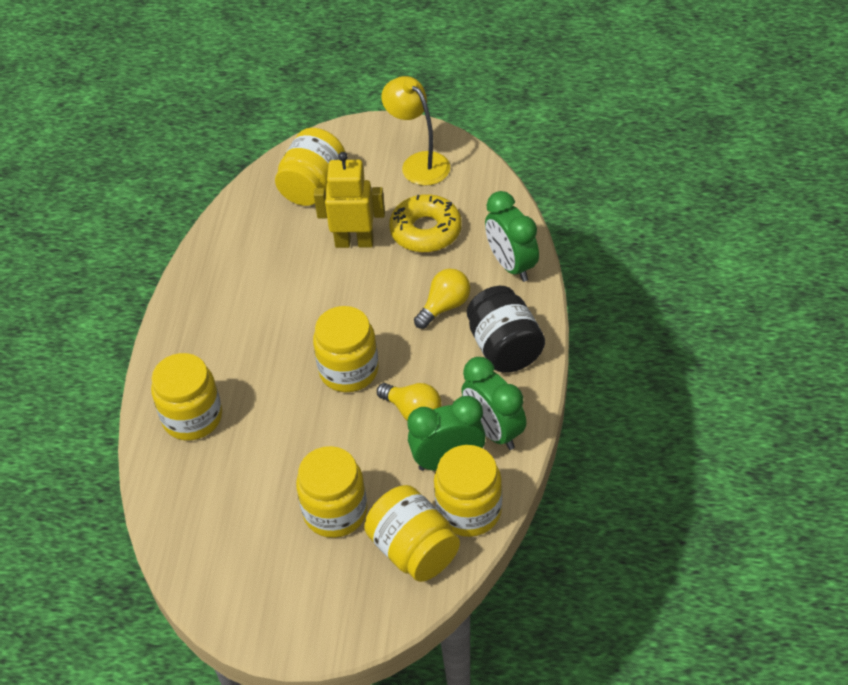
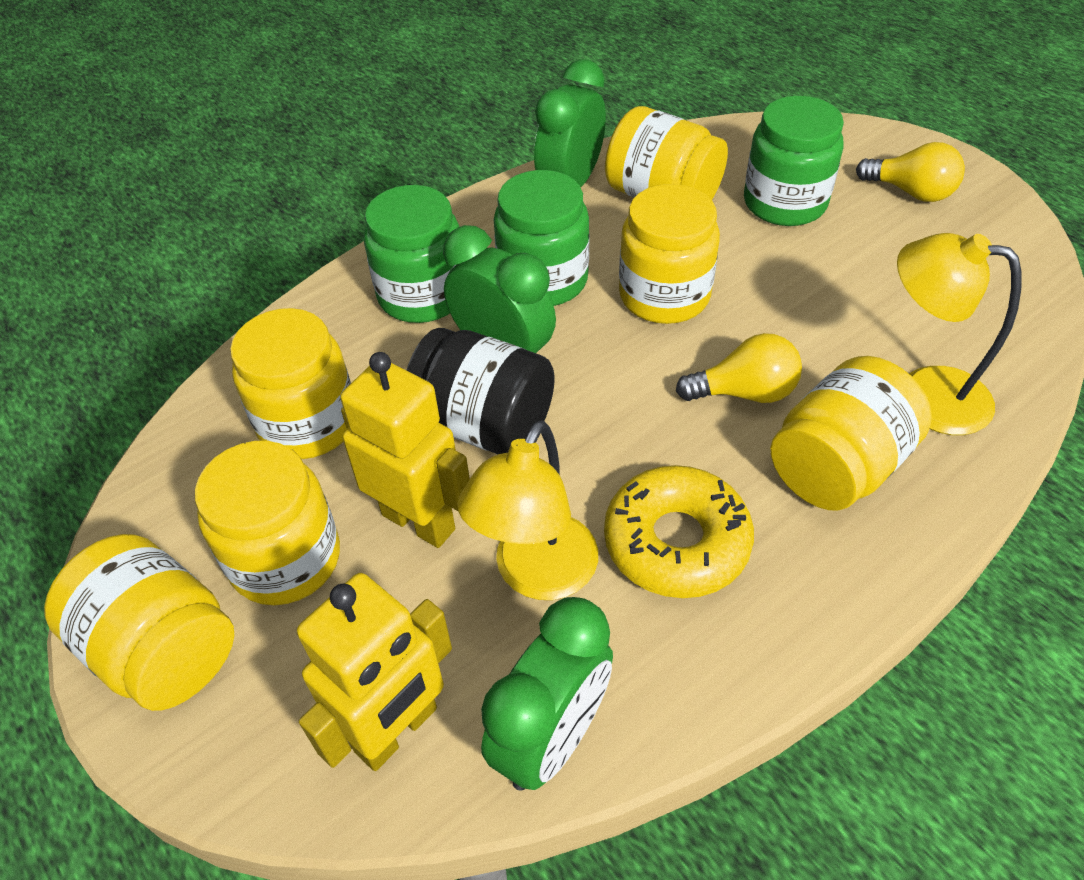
green jar: none = 0 -> [364,185,459,323] [494,170,589,306] [744,96,844,226] = 3
yellow lamp: [381,76,450,186] = 1 -> [457,421,598,600] [897,233,1022,435] = 2
yellow robot: [314,152,385,248] = 1 -> [297,573,452,771] [341,352,470,548] = 2

